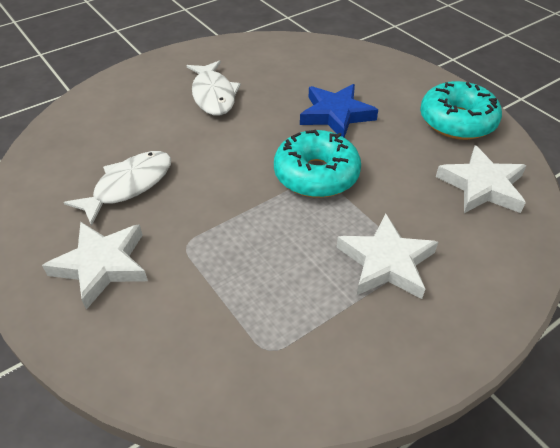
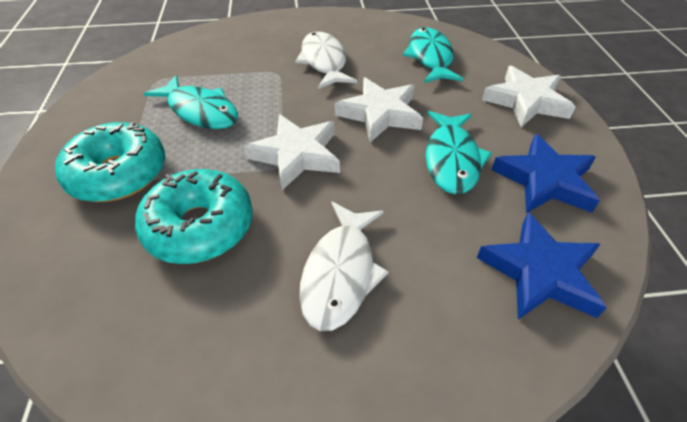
blue star: [300,84,378,137] = 1 -> [477,212,607,320] [491,134,600,213] = 2
turquoise fish: none = 0 -> [143,75,238,129] [403,27,464,83] [426,111,492,195] = 3

